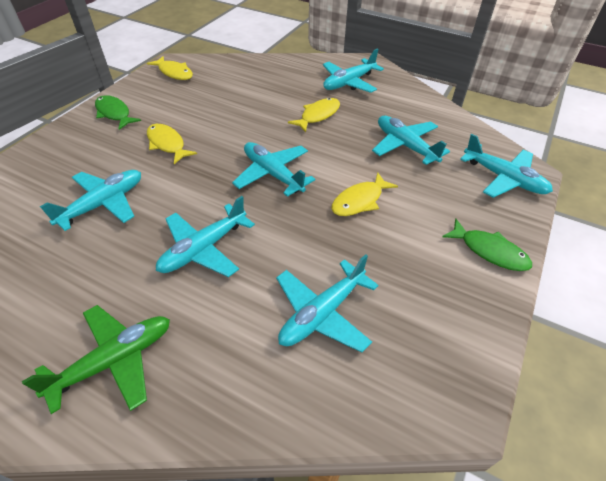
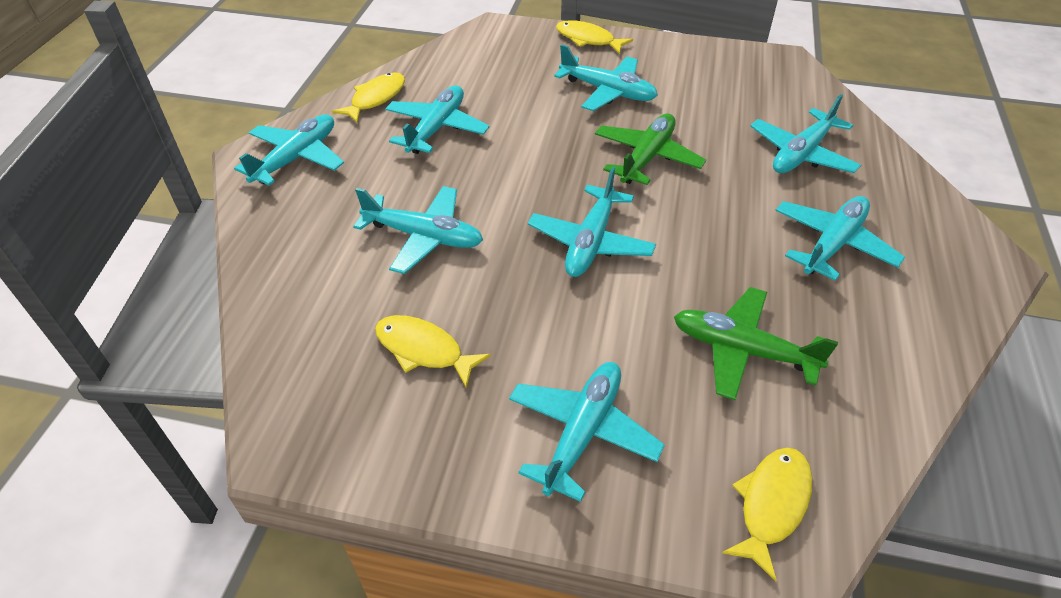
green fish: [95,95,141,130] [442,219,532,271] = 2 -> none = 0
green plane: [22,305,170,414] = 1 -> [595,113,706,185] [674,287,838,400] = 2
turquoise plane: [40,170,141,231] [156,196,255,277] [232,142,315,197] [276,254,379,353] [323,49,384,93] [372,116,450,165] [460,134,553,198] = 7 -> [234,114,344,186] [353,186,483,274] [385,85,489,154] [509,362,665,502] [528,167,656,277] [554,44,658,111] [750,94,861,173] [775,196,905,281] = 8

